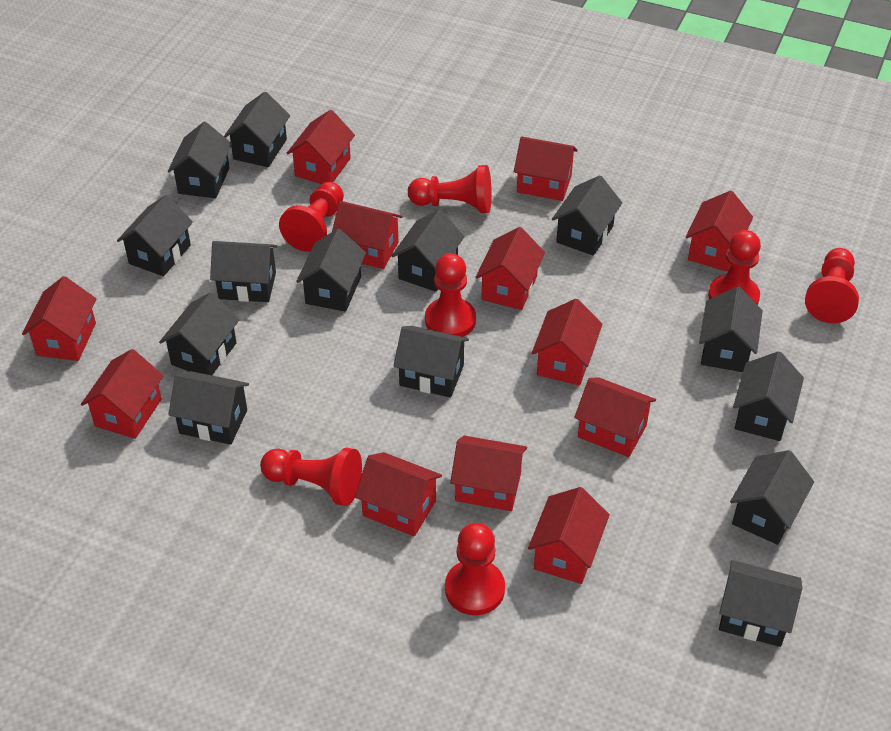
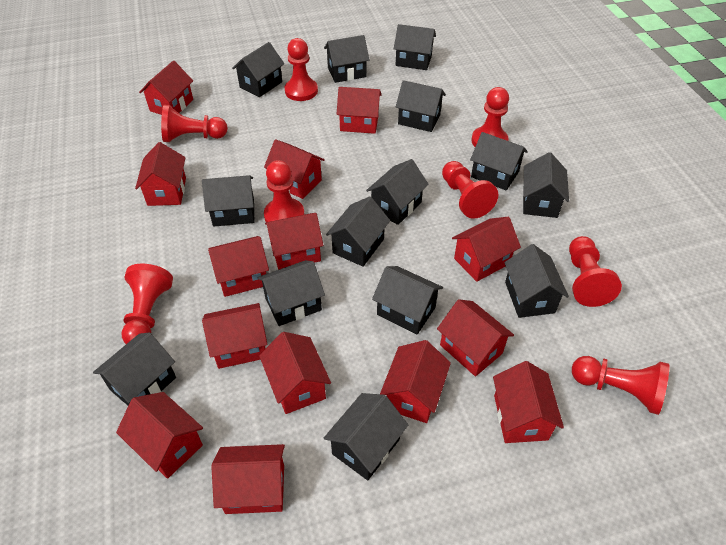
red house: [22,276,96,361] [81,349,163,439] [287,110,355,184] [332,201,403,269] [355,452,442,536] [450,436,527,511] [476,227,545,310] [514,136,578,201] [528,487,610,584] [532,299,602,386] [574,377,656,457] [686,191,753,272] = 12 -> [116,392,203,479] [135,142,186,206] [139,61,193,115] [202,303,268,369] [208,236,269,297] [211,444,285,514] [259,332,331,414] [264,139,325,199] [265,213,323,270] [337,87,381,134] [380,340,451,423] [437,299,514,376] [452,217,521,282] [493,361,564,443] = 14
red pawn: [260,448,362,506] [279,182,344,252] [408,165,492,213] [425,253,476,337] [445,523,505,615] [708,230,761,305] [805,248,859,323] = 7 -> [121,264,173,344] [161,105,228,142] [264,160,305,222] [284,38,318,101] [442,161,499,219] [472,87,509,147] [569,236,622,307] [572,356,670,415] = 8

